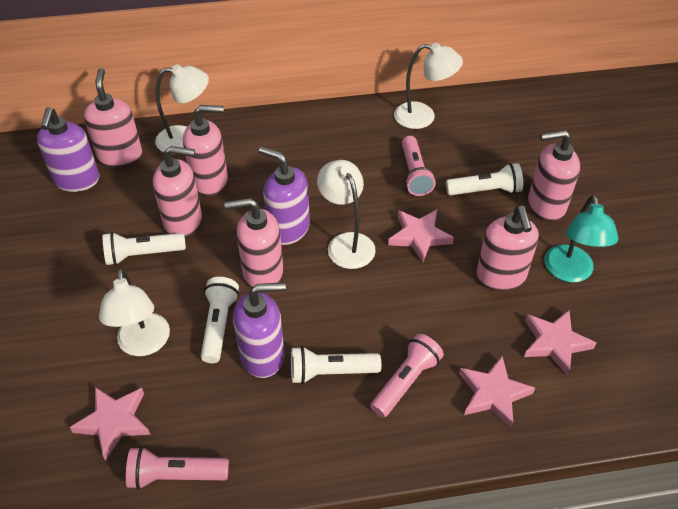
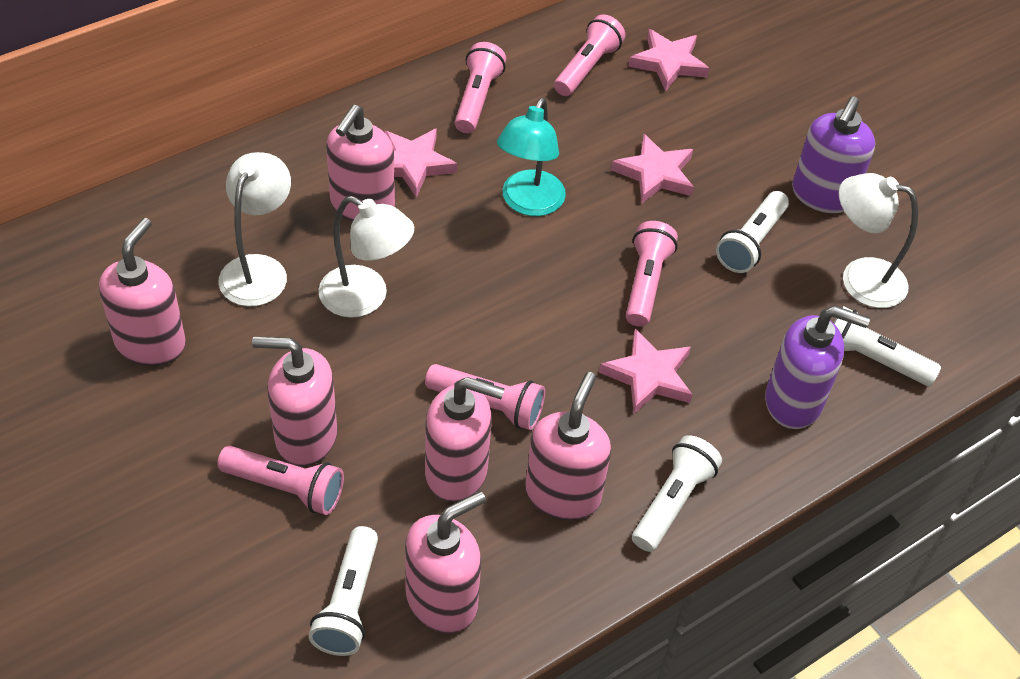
pink flashlight: [126,446,229,490] [370,334,444,418] [402,136,436,196] = 3 -> [217,446,344,515] [425,364,545,430] [455,42,506,133] [554,14,625,96] [626,221,678,327] = 5
purple soap dispenser: [37,107,99,192] [233,282,286,378] [259,146,310,245] = 3 -> [765,306,870,429] [792,96,875,213] = 2
white lamp: [99,268,170,356] [155,64,209,152] [317,160,376,269] [394,43,463,129] = 4 -> [218,152,291,306] [318,196,414,318] [839,173,918,308] = 3

